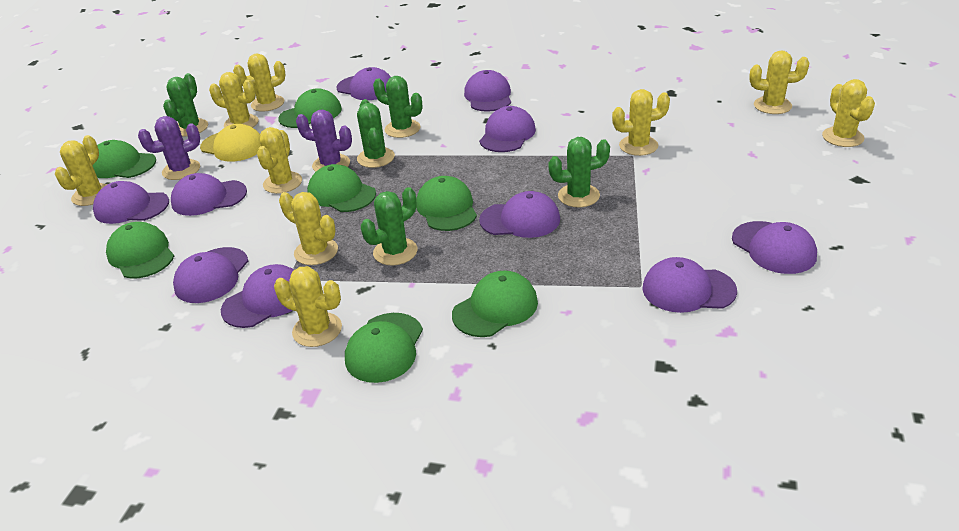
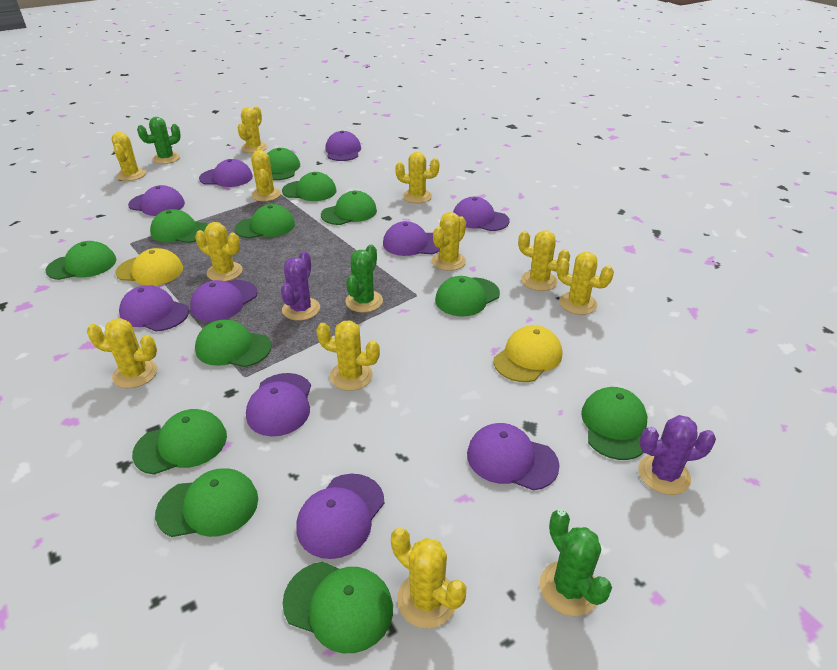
green cactus: [163,73,208,136] [357,99,395,168] [361,187,418,266] [373,76,422,138] [548,137,610,207] = 5 -> [137,117,181,164] [345,245,383,313] [540,509,612,616] = 3
green cap: [92,140,156,178] [106,222,174,279] [278,88,342,128] [307,164,376,212] [345,313,423,383] [416,176,477,231] [452,271,538,337] = 7 -> [45,241,117,280] [132,409,227,475] [150,209,208,243] [155,468,258,537] [195,319,271,367] [235,204,295,238] [267,148,300,180] [282,172,337,201] [283,561,393,653] [321,191,377,225] [435,276,500,316] [581,387,647,460] = 12
yellow cactus: [55,135,107,206] [209,72,259,128] [233,53,286,112] [257,127,302,194] [274,266,342,347] [279,192,338,265] [612,89,670,156] [749,50,809,114] [822,79,875,147] = 9 -> [87,318,157,388] [112,132,146,181] [195,222,243,281] [237,106,267,153] [251,148,281,201] [316,320,380,391] [391,528,466,629] [395,152,440,203] [432,212,466,271] [518,230,570,291] [557,252,614,315] = 11
yellow cap: [200,124,261,162] = 1 -> [115,248,183,286] [494,325,562,382] = 2

